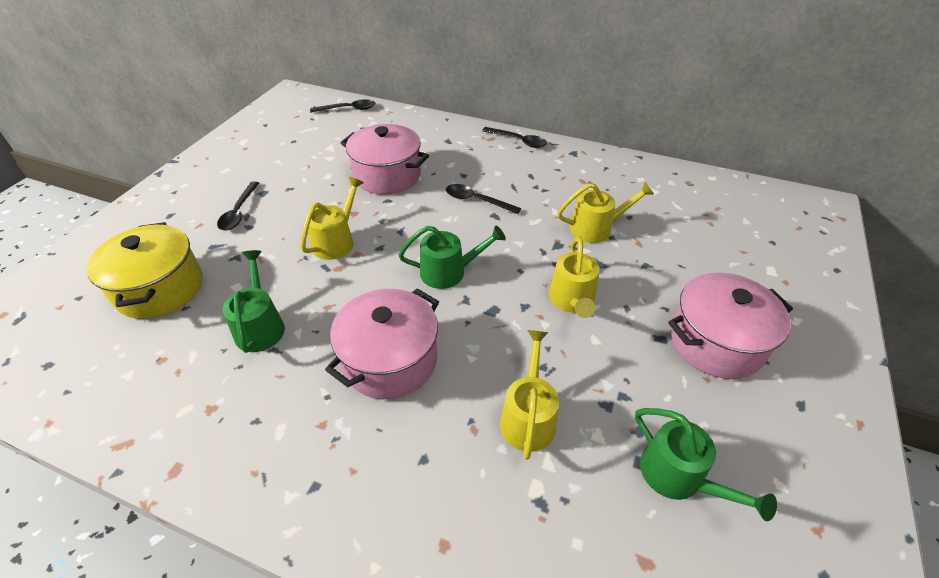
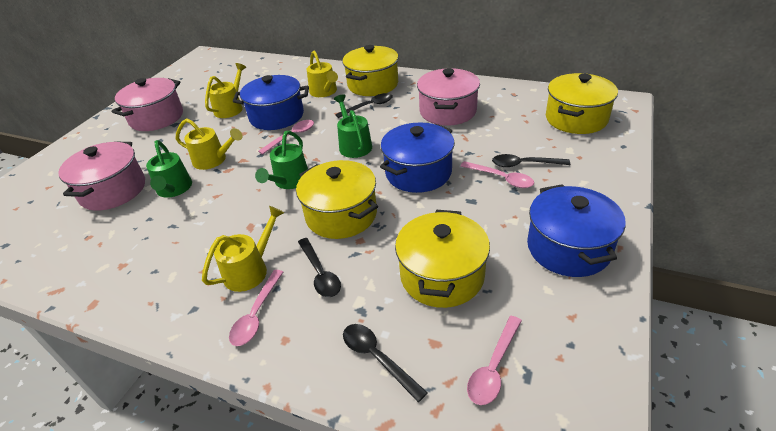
blue pot: none = 0 -> [233,75,309,130] [380,122,455,193] [527,184,626,277] = 3
pink spoon: none = 0 -> [229,270,283,346] [258,120,314,155] [460,161,534,188] [467,316,522,405] = 4
yellow pot: [86,222,202,319] = 1 -> [296,160,378,239] [343,45,398,96] [395,210,490,308] [546,73,618,134] = 4

